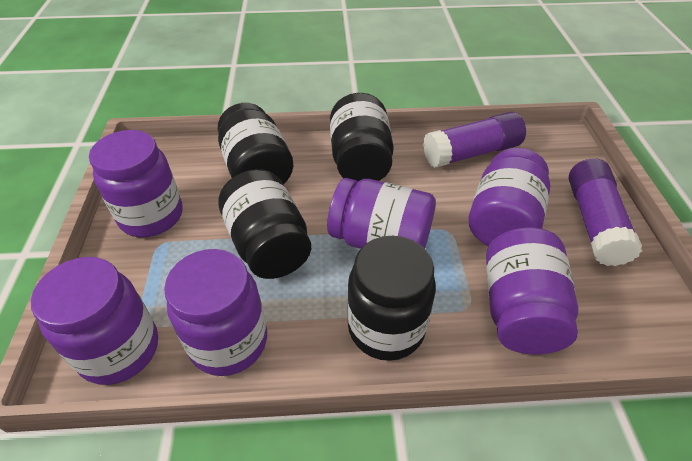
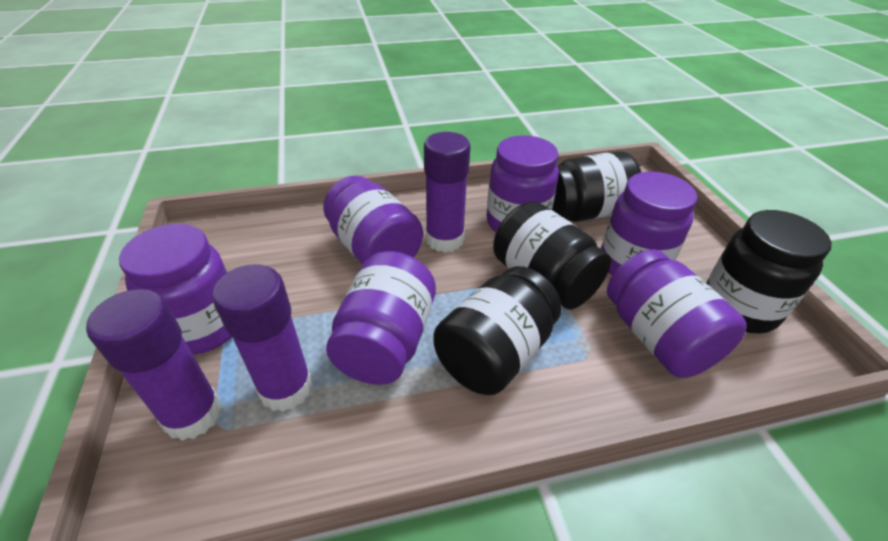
purple glue stick: [423,112,526,168] [568,158,642,266] = 2 -> [86,289,222,441] [212,264,313,412] [424,132,470,253] = 3

